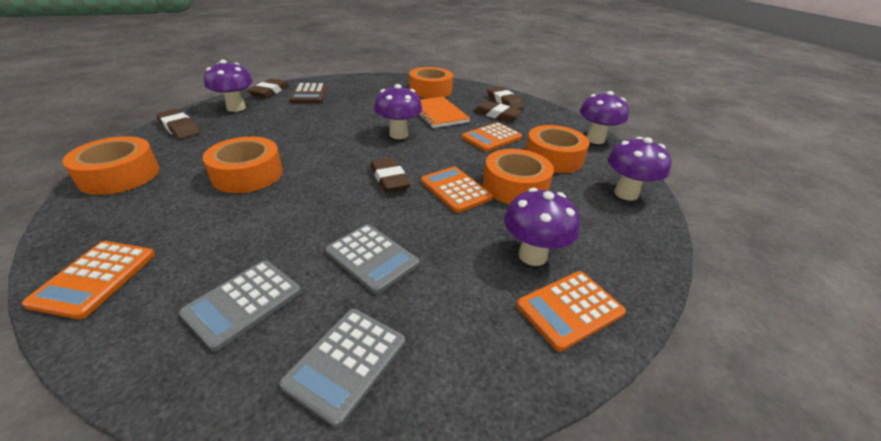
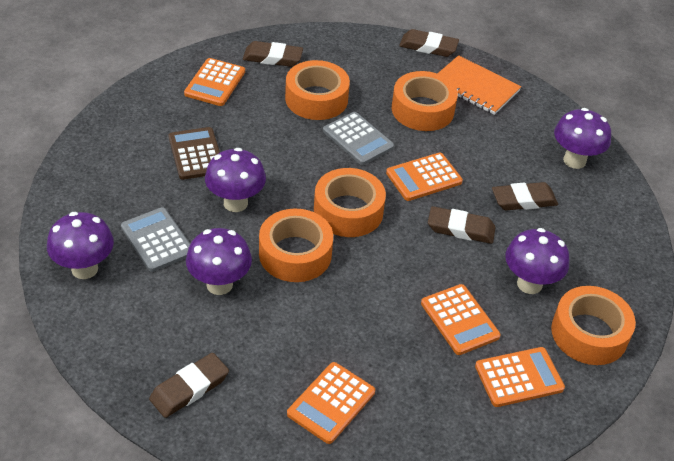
grey calculator: [179,260,301,351] [279,309,405,428] [325,224,419,294] = 3 -> [121,207,190,272] [323,112,394,165] = 2
orange calculator: [22,241,155,319] [421,166,493,213] [462,122,522,152] [517,271,626,352] = 4 -> [184,58,245,106] [287,362,375,444] [386,153,463,201] [421,284,501,355] [475,347,565,407] = 5

